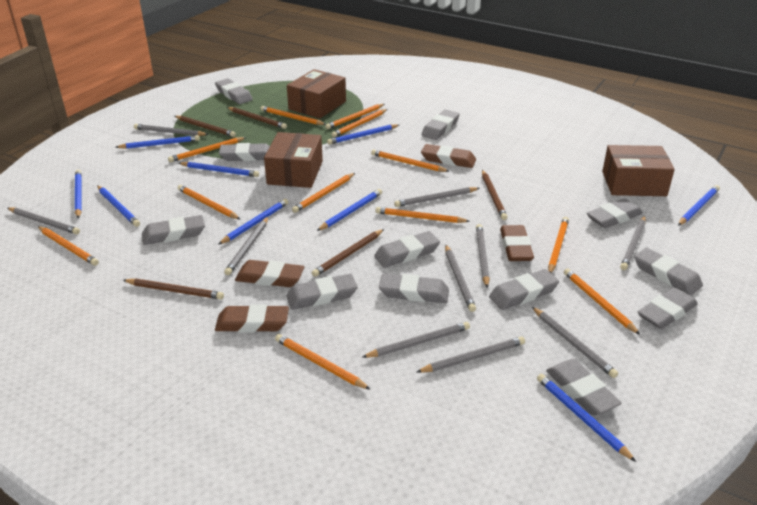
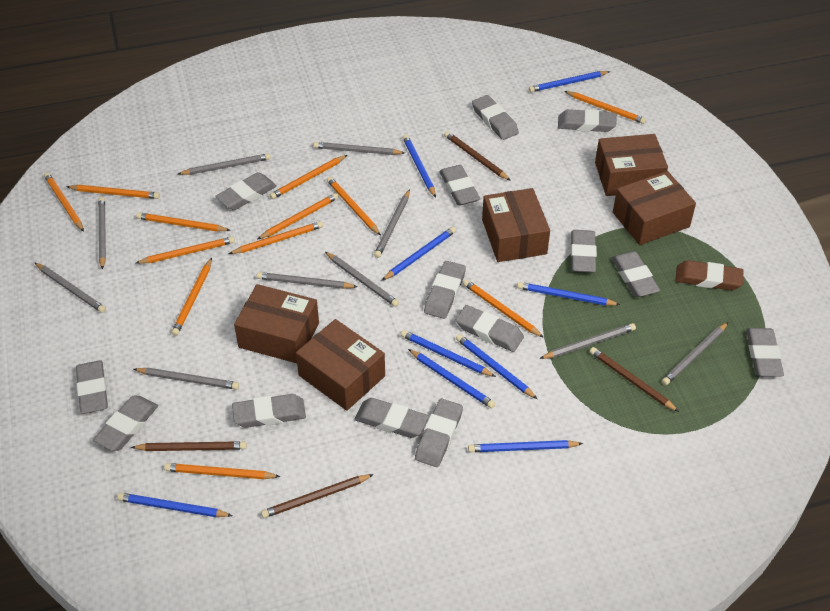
brown box: [264,132,323,188] [287,69,346,118] [602,145,675,196] = 3 -> [234,284,319,363] [296,319,385,411] [482,188,550,262] [595,134,668,196] [613,171,696,245] = 5
brown eraser: [215,304,289,332] [235,260,304,287] [421,144,476,168] [500,225,534,261] = 4 -> [675,260,744,291] = 1
brown pencil: [123,279,224,299] [175,116,236,137] [227,107,287,129] [312,229,384,277] [482,170,507,220] = 5 -> [131,441,247,451] [261,474,374,518] [444,131,511,181] [590,347,679,412] = 4
grey eraser: [142,215,205,245] [215,78,253,104] [219,143,270,161] [286,274,358,310] [374,231,440,268] [379,274,449,303] [422,110,460,140] [489,269,559,310] [546,359,622,415] [587,199,643,228] [634,248,703,295] [638,288,698,329] = 12 -> [76,361,108,414] [93,396,158,451] [215,172,277,210] [232,394,306,428] [355,398,428,438] [415,399,463,467] [424,261,466,319] [439,165,480,206] [456,305,524,352] [472,95,519,140] [558,109,616,132] [571,230,597,273] [612,251,660,297] [746,328,784,377] = 14

